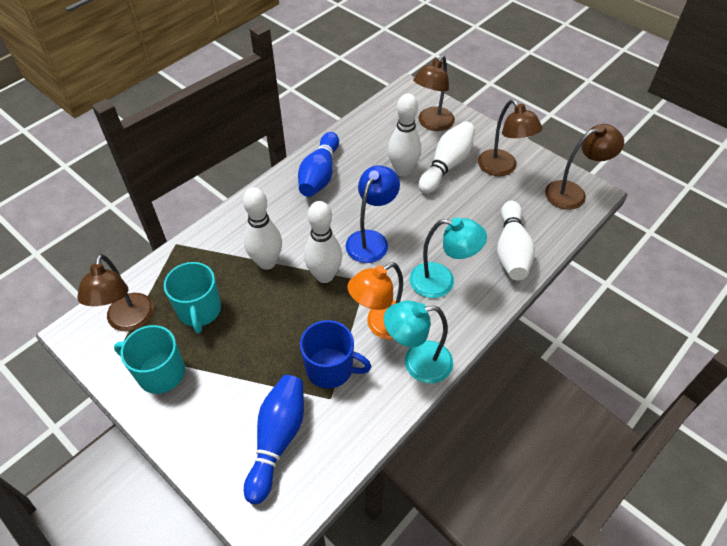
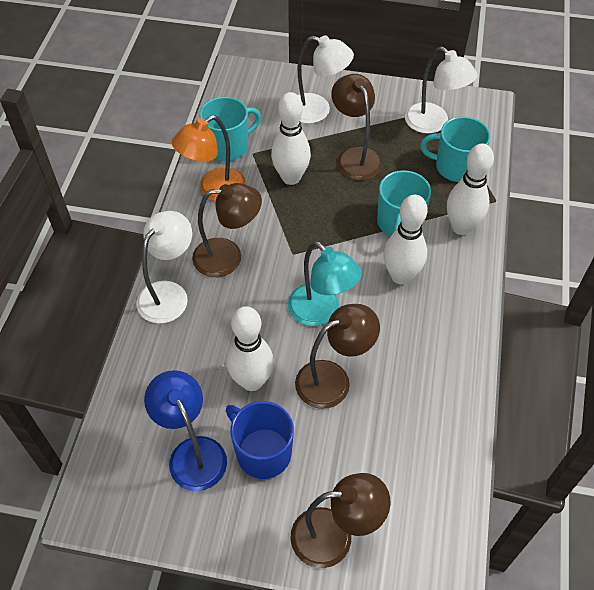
blue bowling pin: [244,375,304,504] [298,132,339,197] = 2 -> none = 0
turquoise lamp: [384,301,453,384] [410,217,487,298] = 2 -> [288,241,362,326] = 1
turquoise mug: [114,325,185,394] [164,262,221,333] = 2 -> [199,97,261,161] [377,170,431,236] [420,116,490,182] = 3
white bowling pin: [243,187,282,270] [304,201,342,283] [388,93,421,177] [418,121,475,194] [497,201,535,280] = 5 -> [227,306,274,391] [271,92,311,185] [384,195,428,285] [447,143,494,235] = 4
white lamp: none = 0 -> [137,211,192,324] [298,35,354,124] [405,47,478,134] = 3

